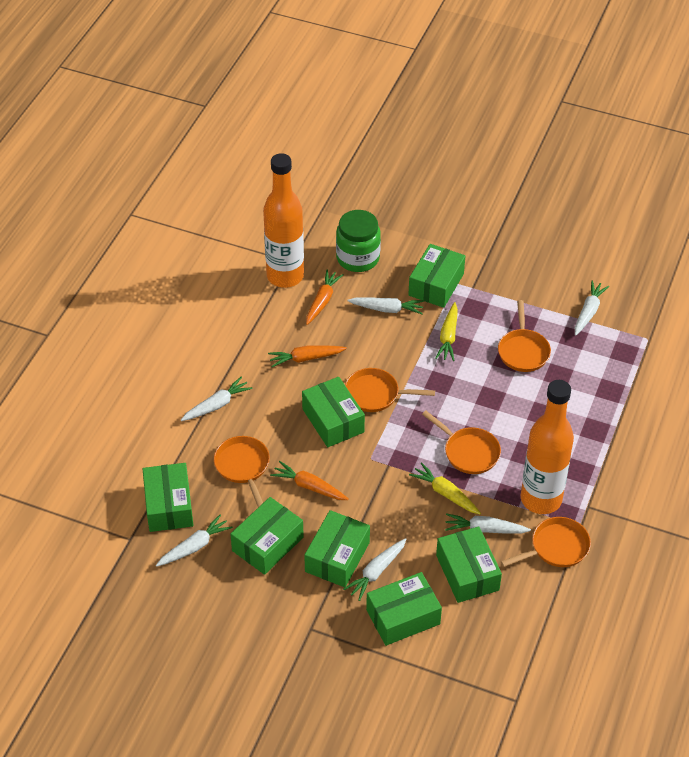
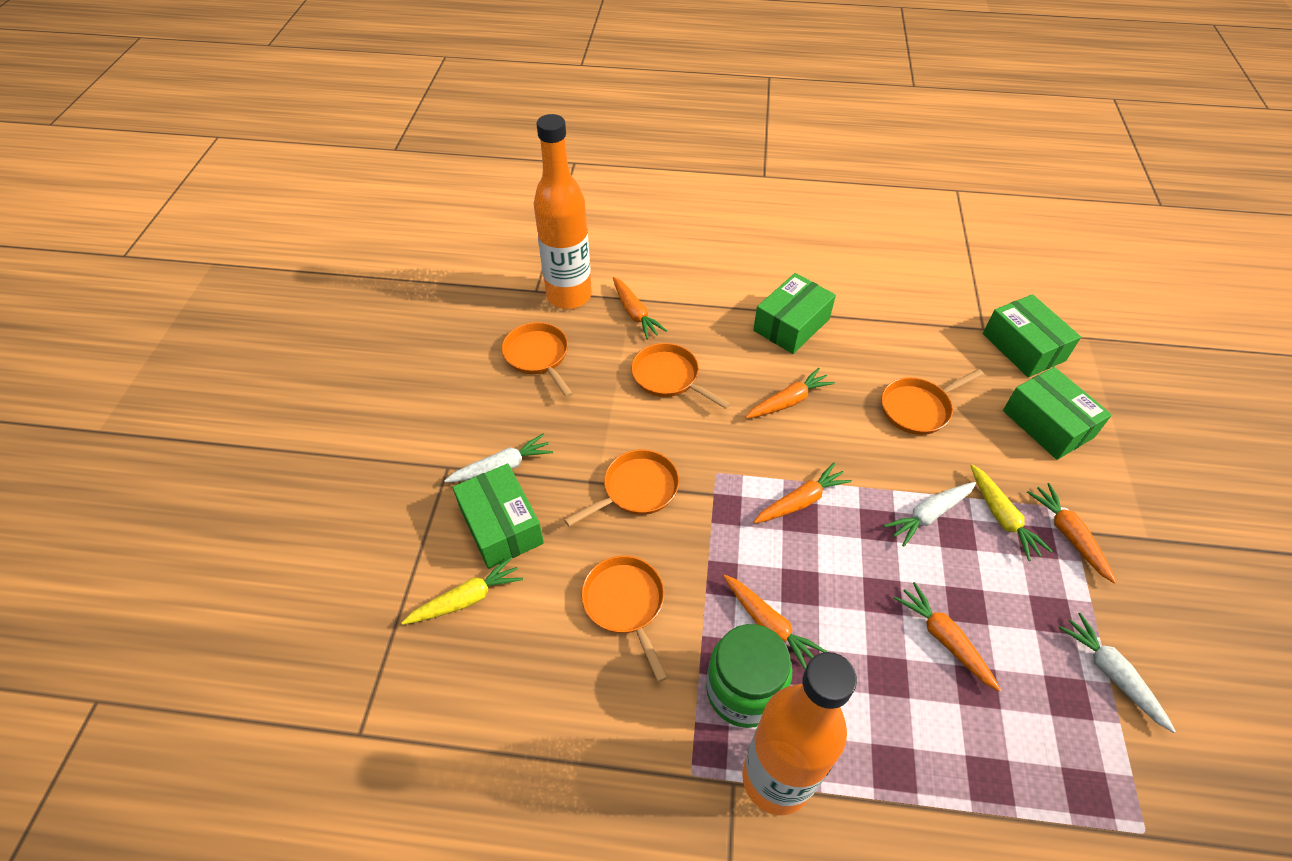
green box: [143,463,194,532] [230,497,304,575] [302,377,365,447] [304,510,370,587] [366,572,442,646] [408,244,465,308] [436,526,502,603] = 7 -> [452,464,544,569] [753,273,836,354] [983,294,1081,377] [1003,367,1112,460] = 4
orange carrot: [268,345,347,367] [270,461,349,500] [306,270,344,325] = 3 -> [613,277,667,339] [723,575,827,669] [745,368,835,419] [754,463,852,523] [894,582,1001,691] [1027,483,1116,584] = 6
white carrot: [156,514,233,566] [181,376,253,421] [343,538,407,601] [347,297,424,314] [445,513,531,534] [575,281,609,336] = 6 -> [444,433,553,483] [884,482,976,547] [1059,613,1176,733] = 3

